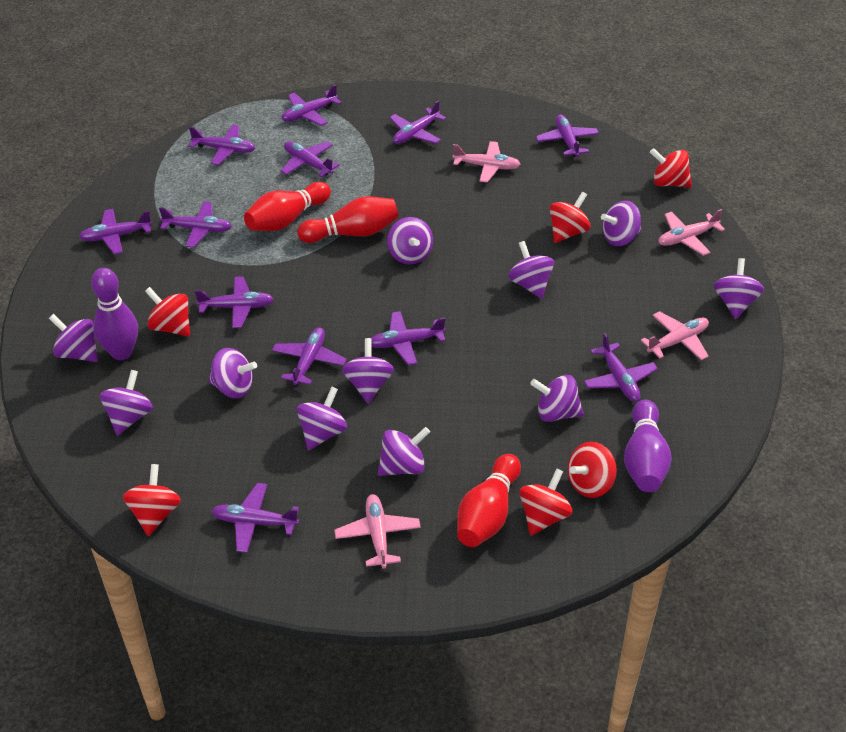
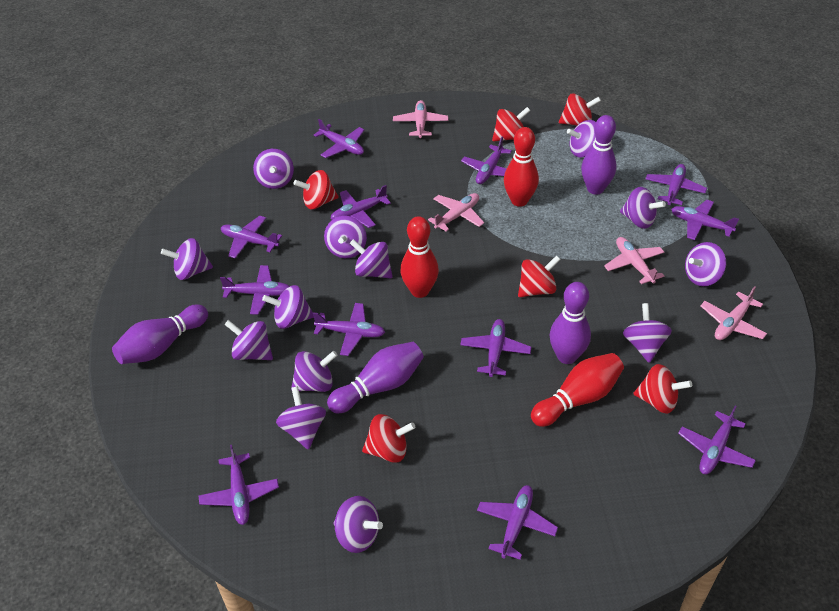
purple bowling pin: [91,268,138,360] [624,400,672,492] = 2 -> [112,304,208,364] [327,342,424,413] [549,282,591,364] [581,115,617,195] = 4
purple spinning top: [49,314,98,362] [100,370,153,436] [208,348,257,398] [297,386,347,450] [342,338,394,403] [378,427,430,476] [387,217,433,264] [508,241,554,299] [530,375,584,422] [601,201,641,246] [714,258,764,319] = 11 -> [161,238,213,280] [224,320,273,360] [253,149,294,189] [262,285,314,329] [276,386,326,450] [291,351,337,392] [324,216,367,258] [333,496,383,553] [350,239,393,279] [567,120,596,157] [620,187,666,229] [623,303,672,363] [685,242,726,286] = 13

